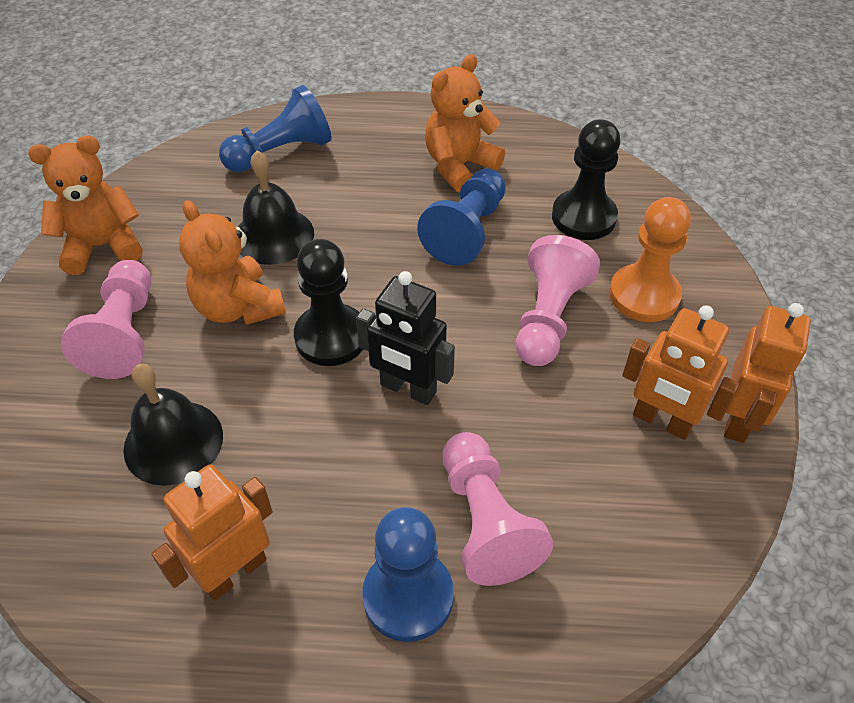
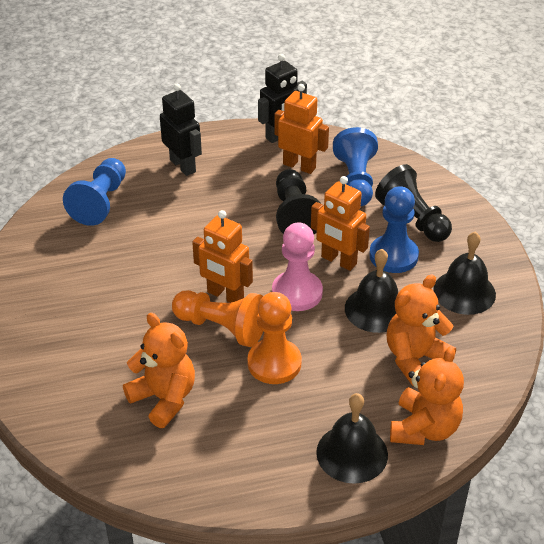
black bell: [123,364,223,486] [238,151,314,265] = 2 -> [316,393,388,484] [345,249,398,333] [433,232,496,315] = 3
black robot: [356,271,455,405] = 1 -> [160,84,202,176] [258,54,307,143] = 2
orange pawn: [609,197,691,322] = 1 -> [172,290,263,347] [247,292,302,384] = 2
pink pawn: [61,260,151,379] [442,432,553,586] [516,235,600,366] = 3 -> [272,223,323,311] = 1

